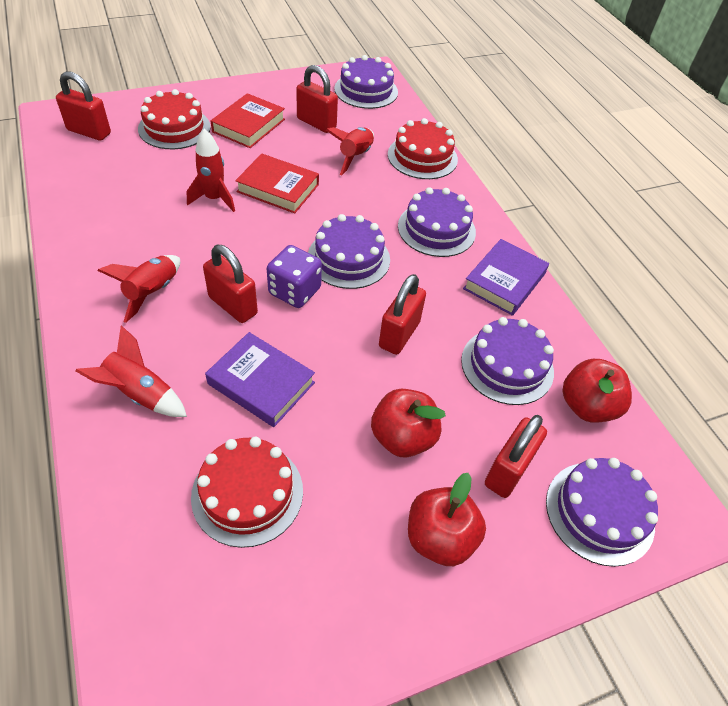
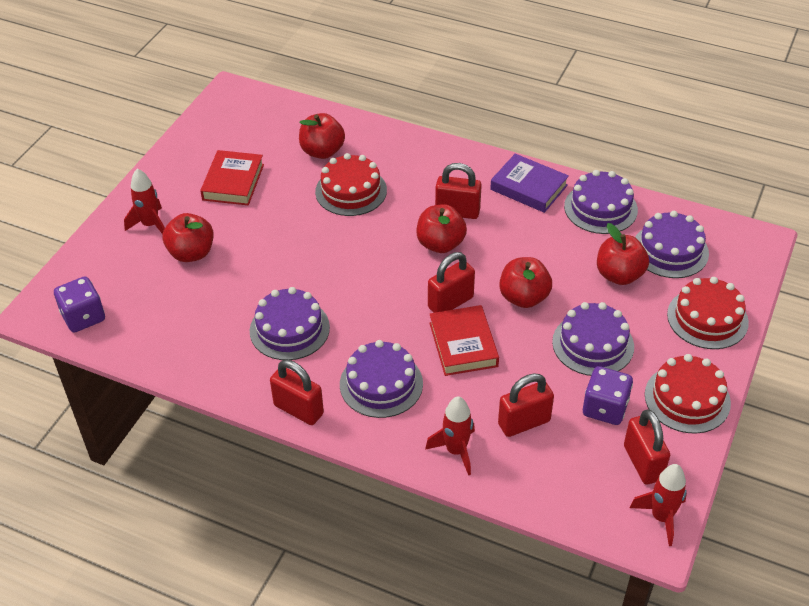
purple book: [205,332,315,427] [463,239,549,316] = 2 -> [490,154,569,213] = 1
purple dice: [267,245,322,308] = 1 -> [54,277,105,332] [583,366,633,425] = 2
red apple: [371,389,446,457] [408,473,486,566] [562,359,632,422] = 3 -> [163,213,214,262] [299,113,345,159] [417,204,467,253] [499,257,552,308] [597,223,649,285] = 5
red rocket: [76,326,187,417] [97,255,180,323] [187,129,235,212] [326,127,374,175] = 4 -> [124,168,165,234] [425,396,475,476] [630,464,687,546] = 3

